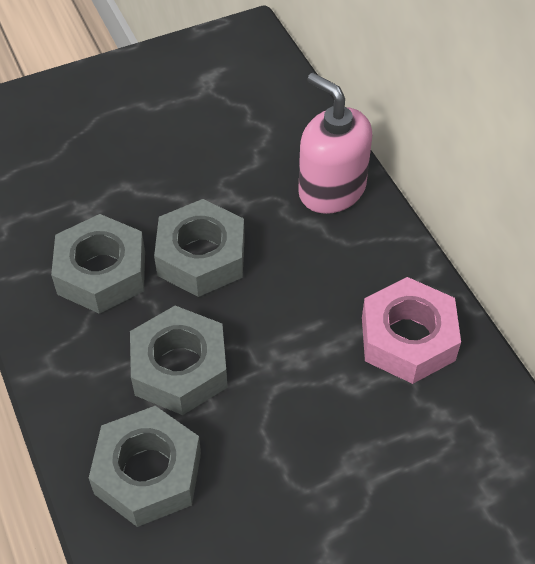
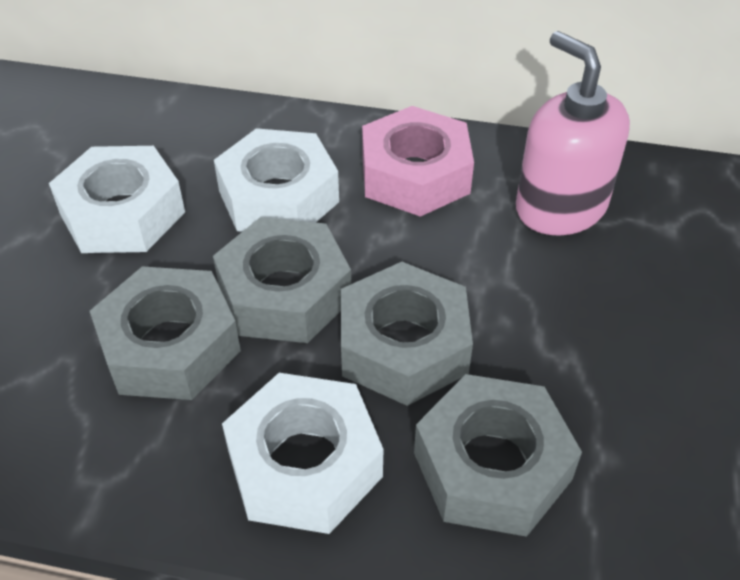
white nut: none = 0 -> [49,146,185,253] [214,128,339,232] [222,373,383,534] = 3

